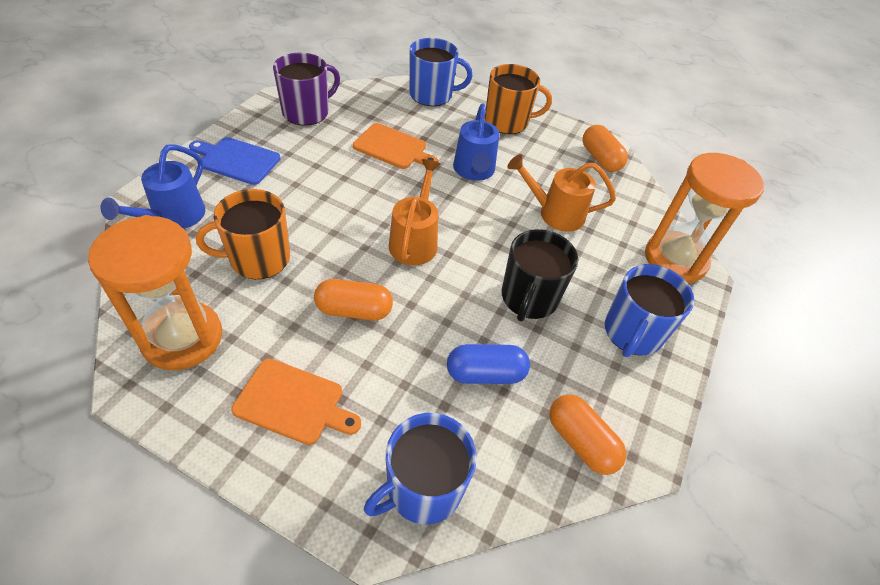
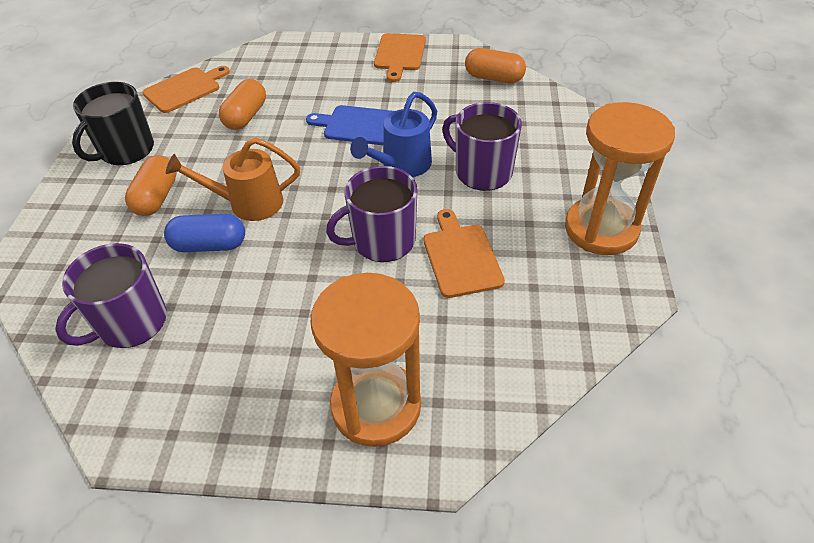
blue mug: [364,413,477,525] [409,38,472,106] [605,264,694,357] = 3 -> none = 0
blue watering can: [100,144,205,229] [453,103,499,181] = 2 -> [350,92,437,177] = 1
orange cutting board: [232,359,361,445] [353,123,438,169] = 2 -> [142,66,230,113] [374,33,426,82] [424,209,505,298] = 3
orange mug: [196,189,290,279] [485,64,552,134] = 2 -> none = 0
orange watering can: [389,159,441,265] [507,154,616,232] = 2 -> [166,138,300,221] = 1
purple mug: [273,52,340,126] = 1 -> [55,243,167,348] [326,166,417,262] [442,102,522,191] = 3

